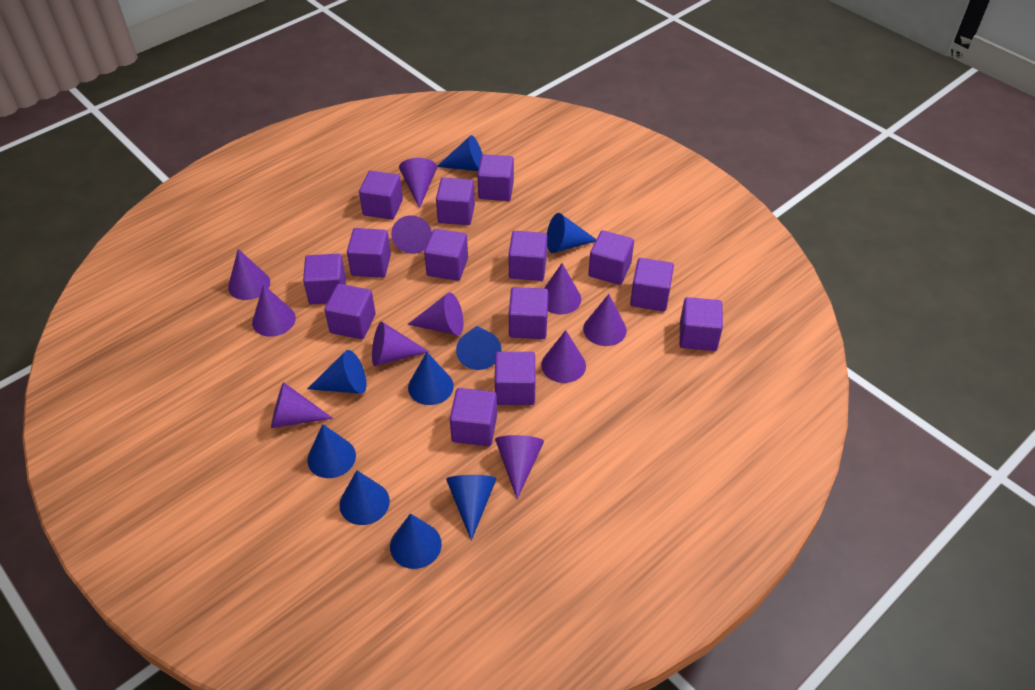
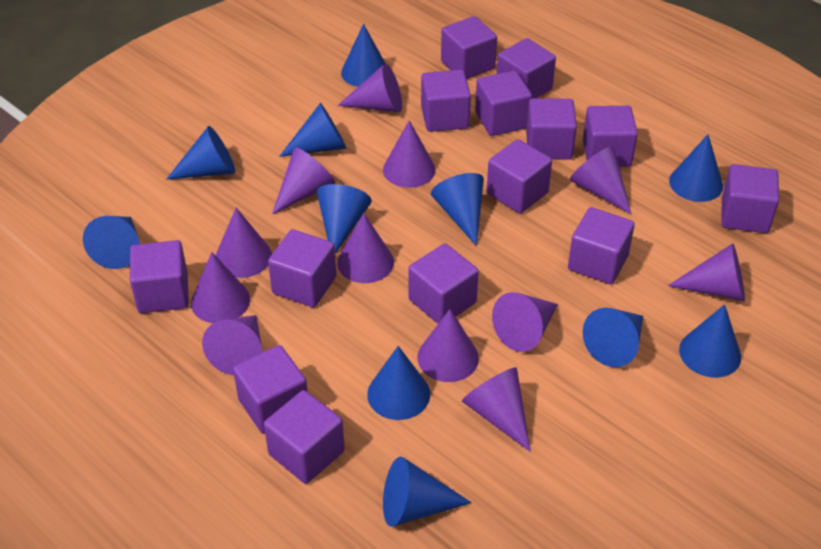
blue cone: [307,350,367,394] [307,424,356,478] [339,470,390,525] [390,513,442,569] [408,352,454,405] [437,135,483,171] [446,475,496,541] [456,326,501,370] [547,213,596,253] = 9 -> [83,216,140,269] [166,126,235,180] [279,103,346,157] [317,184,372,254] [341,24,386,87] [367,346,430,420] [383,456,472,527] [431,173,484,246] [583,308,643,367] [669,134,723,202] [679,304,741,378] = 11
purple cone: [228,249,270,300] [252,284,296,337] [271,382,333,428] [372,322,429,366] [391,215,432,254] [399,158,437,209] [407,292,463,335] [495,435,544,499] [541,330,586,383] [544,263,581,315] [583,294,627,346] = 11 -> [191,252,250,323] [202,315,262,375] [216,208,272,278] [272,147,335,215] [337,213,394,283] [338,64,402,112] [383,120,436,188] [418,309,479,382] [462,367,531,452] [492,292,558,352] [570,146,632,215] [668,243,745,302] = 12

